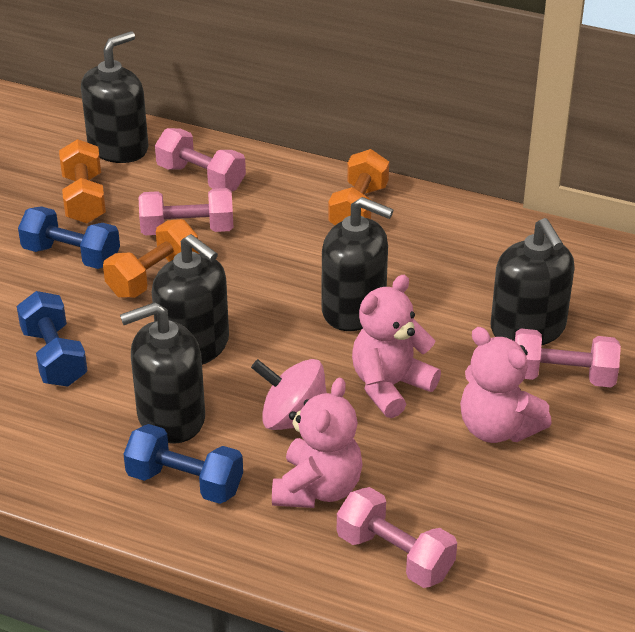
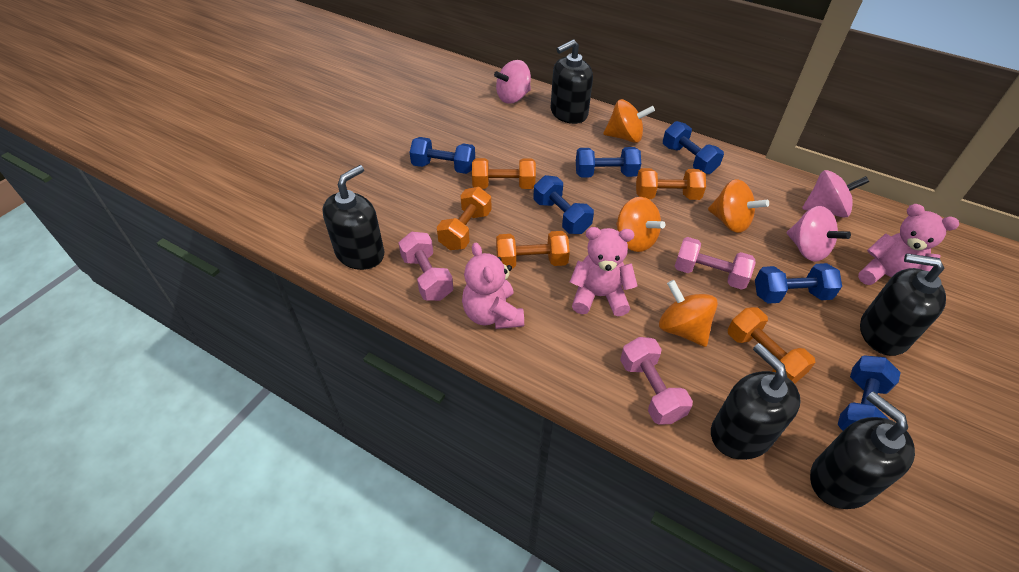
blue dumbbell: [17,291,88,387] [18,206,120,269] [123,424,243,504] = 3 -> [410,137,475,174] [533,175,594,234] [576,147,641,178] [663,121,724,174] [755,263,842,304] [838,356,901,431] = 6
orange dumbbell: [59,139,106,224] [103,219,199,298] [328,149,389,225] = 3 -> [437,187,492,250] [472,158,536,189] [496,231,570,269] [636,168,706,200] [728,307,815,384] = 5
orange spinning top: none = 0 -> [603,99,655,143] [616,197,665,252] [659,280,718,347] [708,179,769,233] = 4
pink dumbbell: [139,188,234,235] [155,128,246,191] [337,487,457,588] [515,329,621,387] = 4 -> [399,232,453,301] [620,337,693,425] [674,237,756,290] = 3
pink spinning top: [251,359,327,430] = 1 -> [494,60,531,104] [787,206,851,262] [802,170,869,218] = 3

